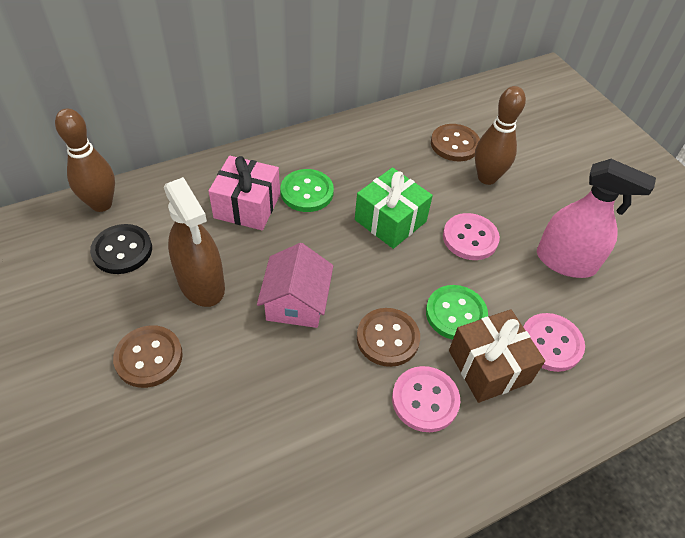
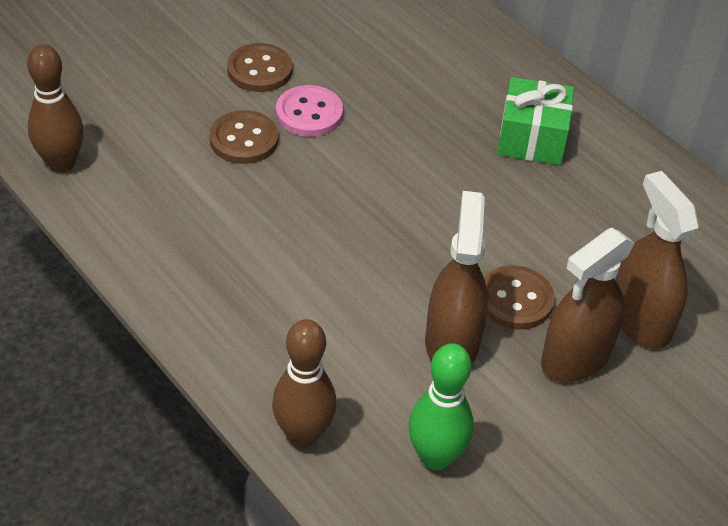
black button: [90,224,152,274] = 1 -> none = 0
brown gift: [449,309,545,403] = 1 -> none = 0
brown spray bottle: [164,177,225,307] = 1 -> [425,191,488,365] [541,228,635,382] [615,171,699,349] = 3
green bowling pin: none = 0 -> [409,343,474,470] = 1
green button: [280,169,334,212] [426,285,488,340] = 2 -> none = 0
pink button: [392,366,460,432] [443,213,500,260] [523,313,585,372] = 3 -> [276,85,343,137] = 1
pink gift: [209,156,280,230] = 1 -> none = 0
pink house: [257,243,333,328] = 1 -> none = 0
pink spray bottle: [537,159,656,278] = 1 -> none = 0

